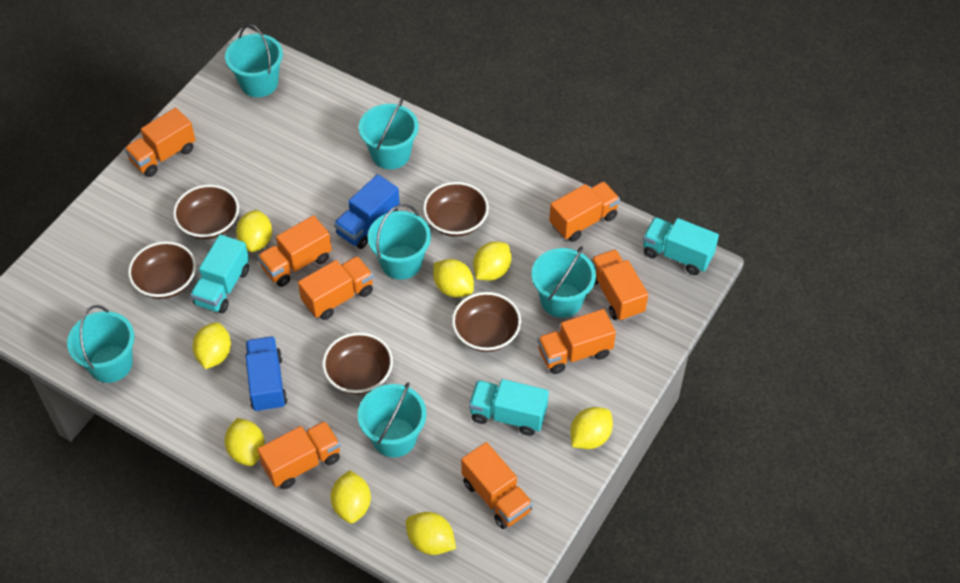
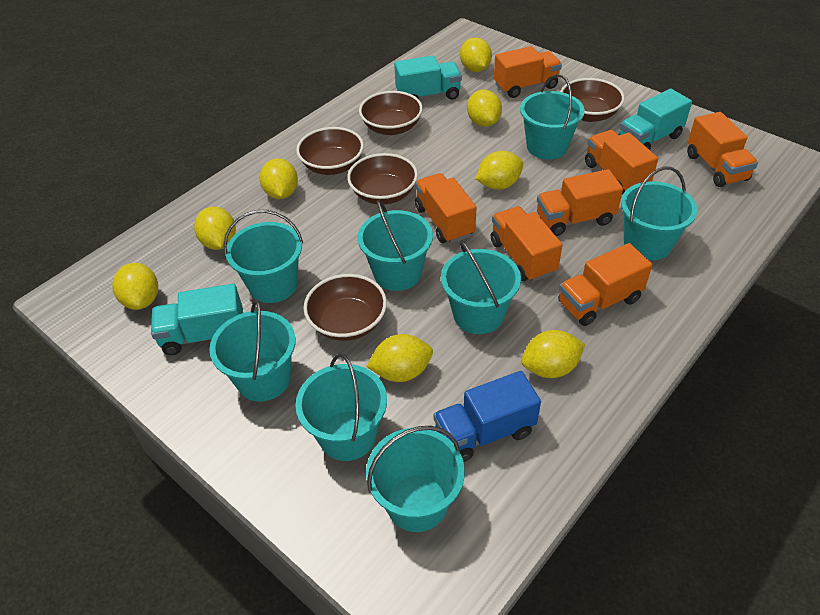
blue truck: [245,336,287,412] [334,174,400,249] = 2 -> [434,371,541,462] = 1
orange truck: [124,108,196,177] [257,421,340,489] [258,215,332,287] [298,256,373,320] [461,442,533,529] [537,309,616,374] [549,181,620,242] [591,249,648,321] = 8 -> [415,173,477,243] [491,206,562,282] [494,46,562,98] [537,169,623,236] [558,243,652,326] [585,130,658,194] [687,112,758,187] = 7
turquoise bucket: [67,305,135,383] [225,24,283,97] [358,382,426,457] [359,99,419,169] [368,204,431,280] [532,246,596,318] = 6 -> [209,299,296,402] [224,210,303,303] [295,353,387,461] [358,200,433,291] [366,426,465,532] [441,240,521,334] [520,74,585,159] [621,166,697,260] = 8

